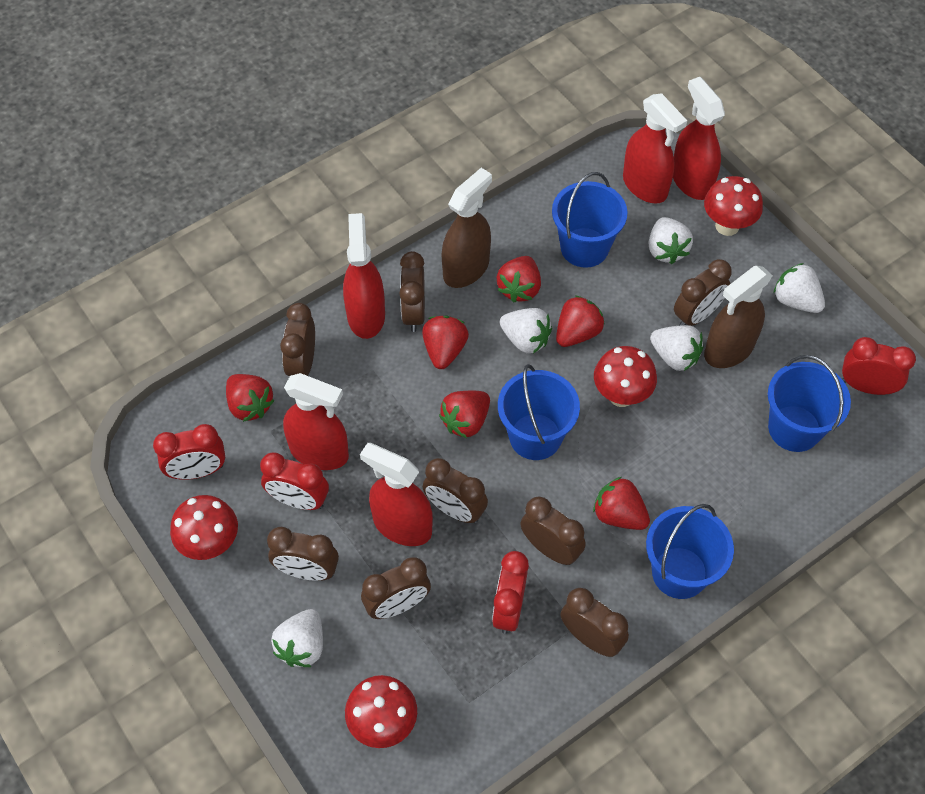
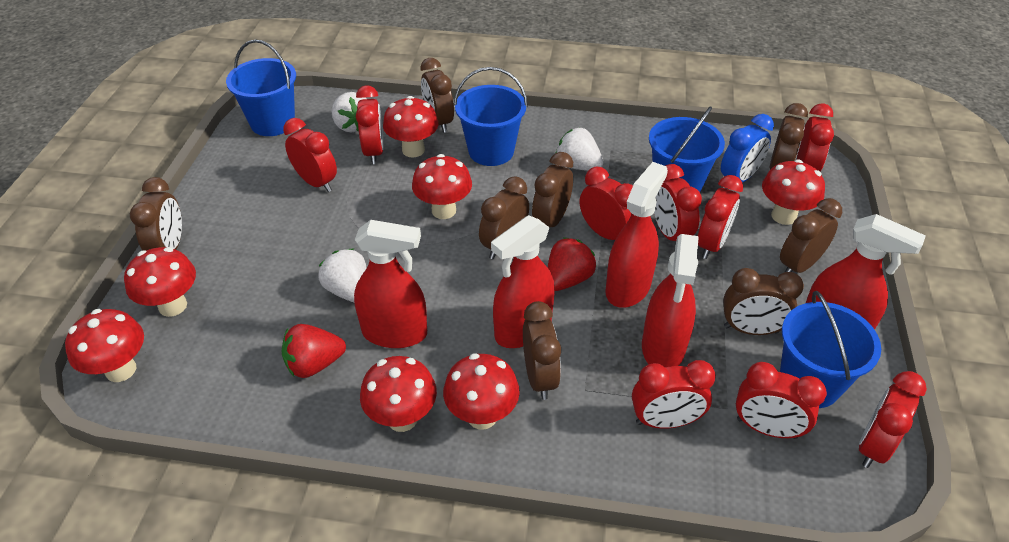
blue clock: none = 0 -> [721,114,774,183] = 1
brown spray bottle: [442,168,492,288] [704,266,773,368] = 2 -> none = 0
red clock: [153,424,225,480] [260,453,329,510] [492,551,529,634] [842,337,916,395] = 4 -> [283,118,337,192] [356,85,384,164] [580,166,633,240] [632,360,716,429] [654,164,702,241] [698,175,743,259] [736,362,827,439] [797,103,834,172] [859,371,927,468] = 9
red mushroom: [170,495,238,560] [345,675,417,748] [594,346,657,407] [704,176,763,236] = 4 -> [65,309,144,382] [124,247,196,317] [360,356,437,432] [383,96,439,158] [412,154,472,219] [443,353,520,429] [762,160,825,225] = 7
red strawberry: [226,374,275,422] [422,316,469,369] [439,390,490,438] [497,256,541,303] [556,295,604,347] [593,477,650,530] = 6 -> [282,324,346,378] [548,237,596,291] = 2
white strawberry: [271,609,323,667] [500,308,552,354] [649,217,693,264] [650,325,704,371] [774,263,825,313] = 5 -> [318,249,367,302] [332,92,366,132] [556,127,603,171] = 3

